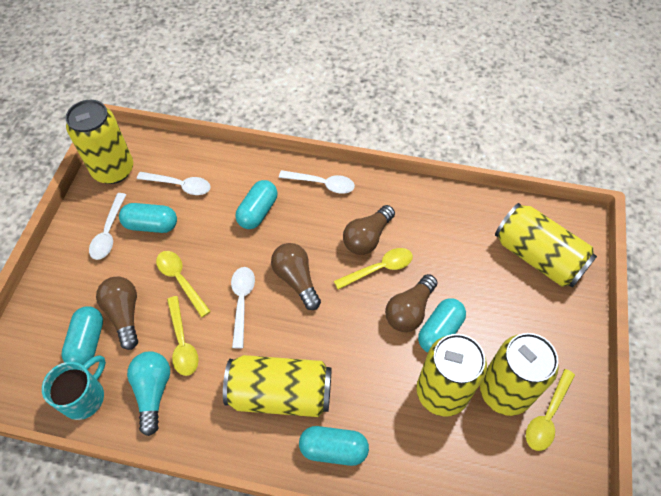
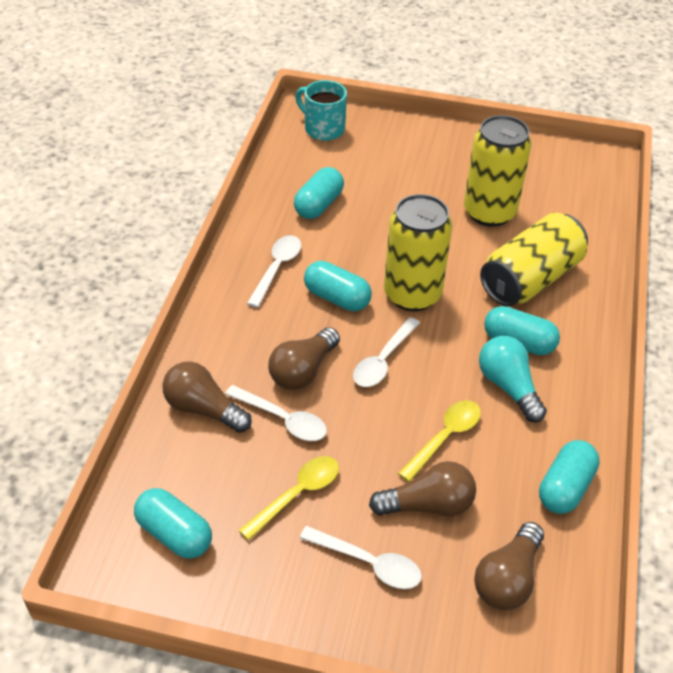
yellow can: [66,100,133,184] [223,355,332,417] [416,334,487,417] [480,333,559,416] [495,203,597,288] = 5 -> [384,194,452,311] [464,115,532,227] [480,213,588,307] = 3
yellow spoon: [156,251,211,317] [167,296,199,376] [334,248,413,290] [526,369,575,451] = 4 -> [238,456,339,541] [398,400,481,482] = 2

